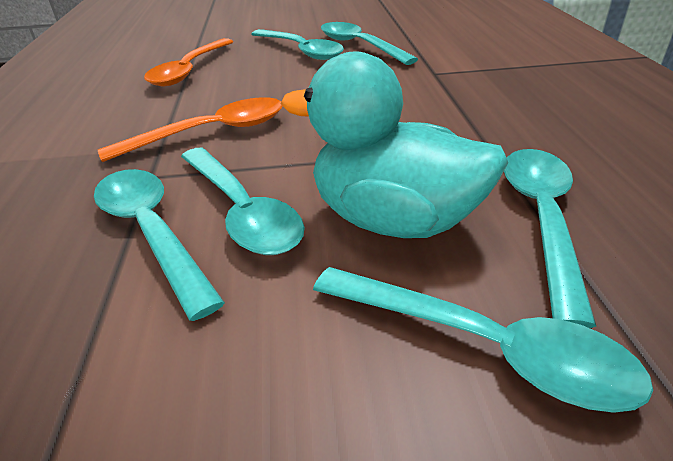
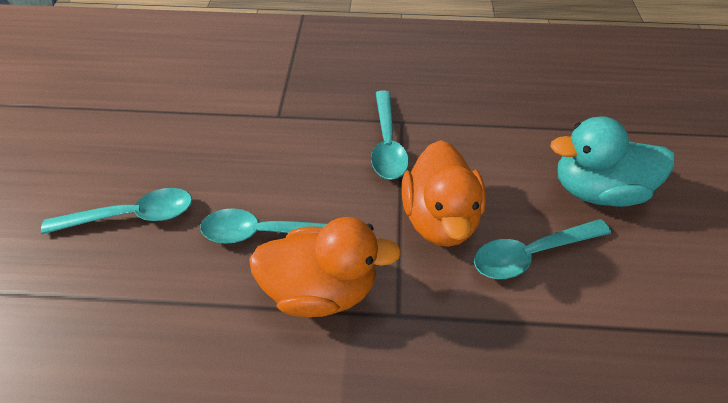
orange duck: none = 0 -> [249,217,401,317] [402,140,486,247] = 2
orange spoon: [98,97,282,162] [144,38,233,86] = 2 -> none = 0
turquoise spoon: [94,169,225,321] [181,147,305,255] [251,29,344,60] [313,267,653,413] [321,22,418,65] [504,149,596,328] = 6 -> [41,188,192,234] [200,208,327,244] [371,90,409,180] [474,219,611,279] = 4

